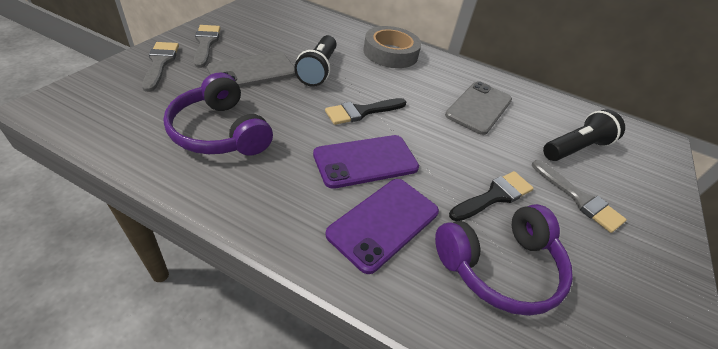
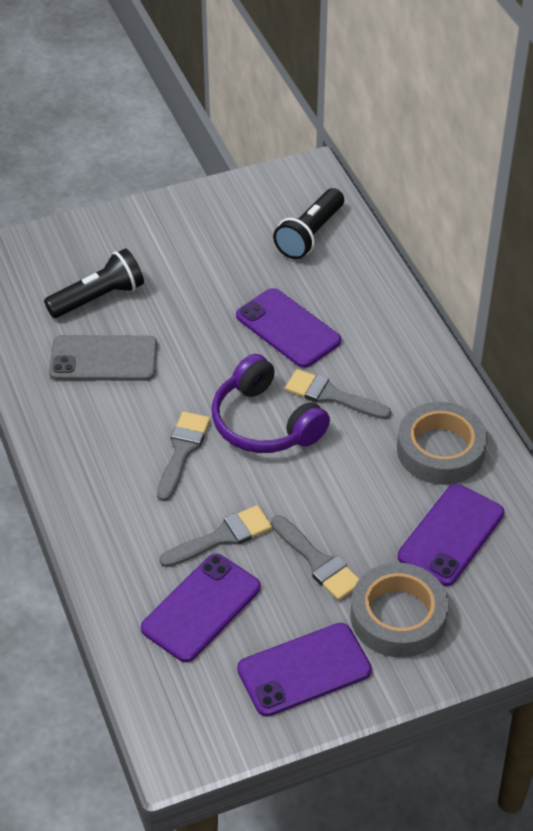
black brush: [325,98,407,125] [449,171,534,221] = 2 -> none = 0
grey brush: [142,42,179,92] [194,25,220,68] [532,160,627,233] = 3 -> [157,411,210,501] [159,505,272,567] [271,515,359,600] [285,369,391,419] = 4
grey phone: [207,51,296,87] [445,81,512,135] = 2 -> [49,335,157,381] = 1
grey tape: [363,26,421,68] = 1 -> [351,562,448,658] [397,402,487,485] = 2
purple headphones: [163,72,273,156] [435,204,573,316] = 2 -> [212,354,330,453] = 1
purple phone: [313,135,419,189] [325,179,439,274] = 2 -> [141,554,261,662] [236,288,341,368] [237,623,372,717] [398,484,504,586] = 4

